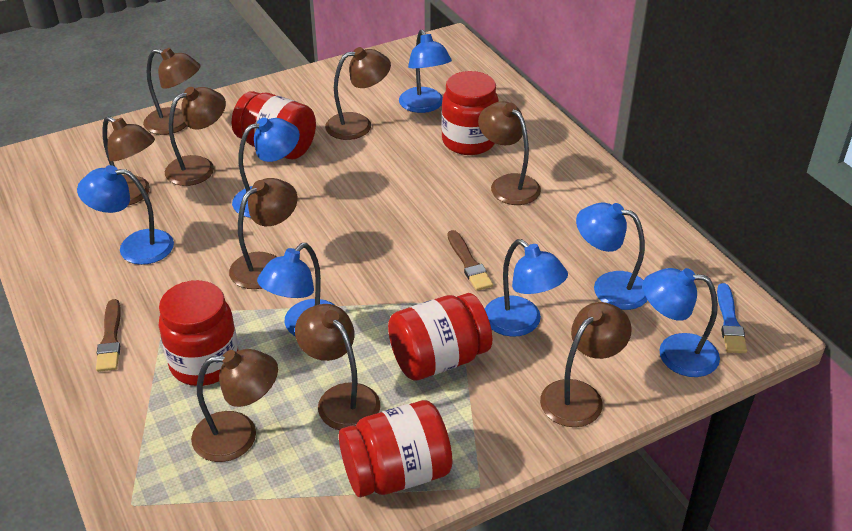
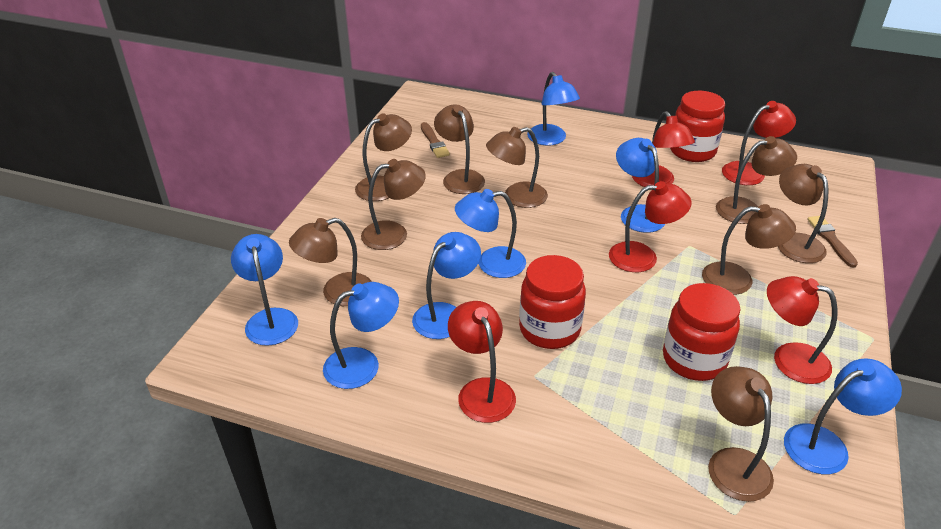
blue brush: [717,283,747,353] = 1 -> none = 0
red jar: [159,280,239,386] [232,91,316,159] [339,400,452,497] [388,293,492,381] [441,71,499,155] = 5 -> [519,255,586,349] [663,283,741,381] [670,91,725,162] = 3
red lamp: none = 0 -> [448,301,516,423] [609,181,692,272] [632,111,695,187] [722,101,796,185] [767,276,838,384] = 5

